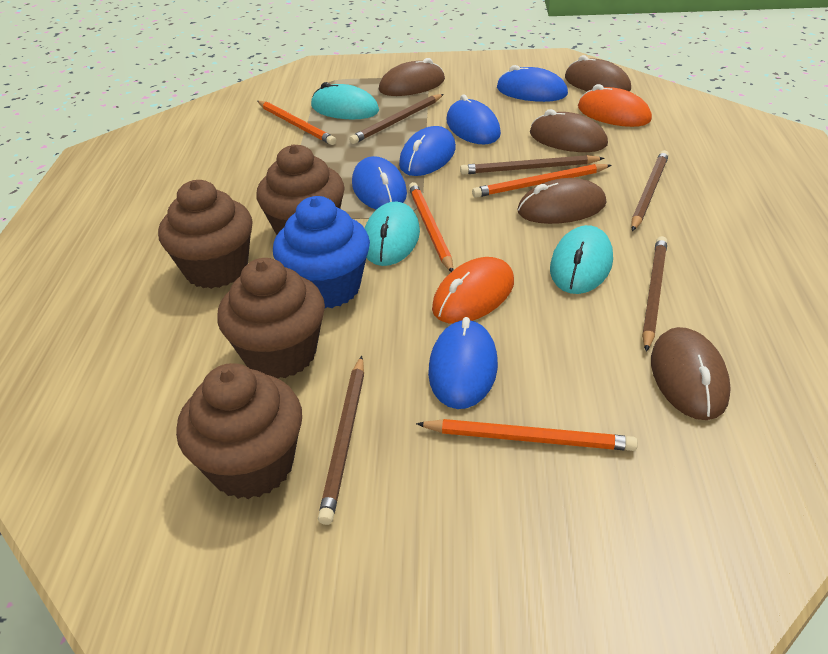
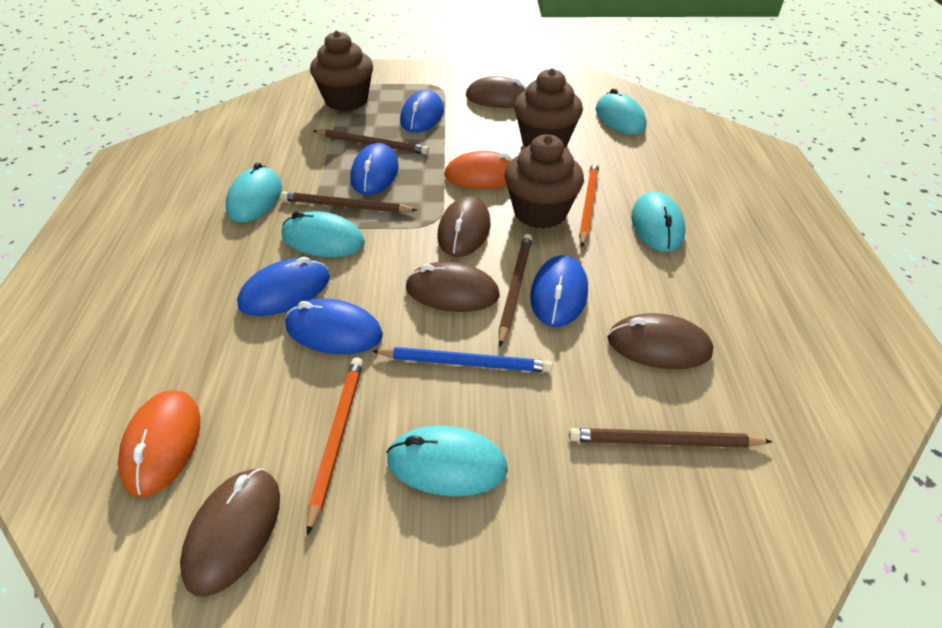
blue cupcake: [273,196,370,308] = 1 -> none = 0
blue pencil: none = 0 -> [372,347,552,372] = 1
brown cupcake: [158,180,253,289] [176,363,302,499] [217,258,325,379] [256,144,345,235] = 4 -> [310,30,373,111] [505,134,584,229] [514,68,583,148] = 3
brown pencil: [318,356,364,525] [349,94,444,144] [460,155,605,174] [631,150,669,231] [642,236,667,352] = 5 -> [281,191,417,213] [313,129,429,154] [498,234,533,346] [569,428,773,448] = 4
orange pencil: [258,101,336,145] [408,182,453,272] [416,419,638,451] [472,164,612,198] = 4 -> [307,357,363,536] [579,162,599,247] = 2
turquoise mouse: [311,82,379,120] [365,201,420,266] [550,225,613,294] = 3 -> [226,163,282,222] [282,211,365,257] [387,426,508,496] [596,88,647,135] [631,192,685,252] = 5

